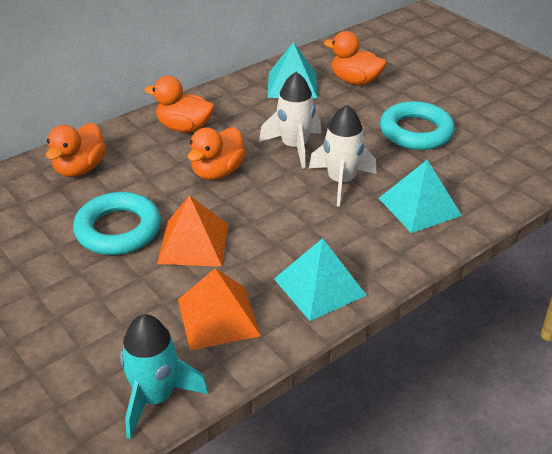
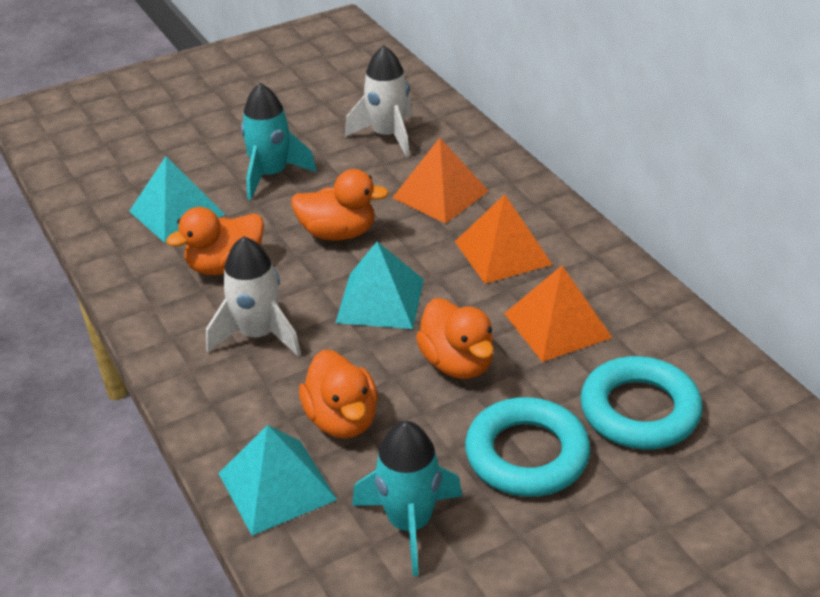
orange pyramid: [157,195,228,267] [178,268,261,350] = 2 -> [392,138,489,224] [455,194,553,284] [504,266,613,362] = 3
turquoise rocket: [120,314,208,439] = 1 -> [241,83,317,200] [352,421,462,576] = 2

